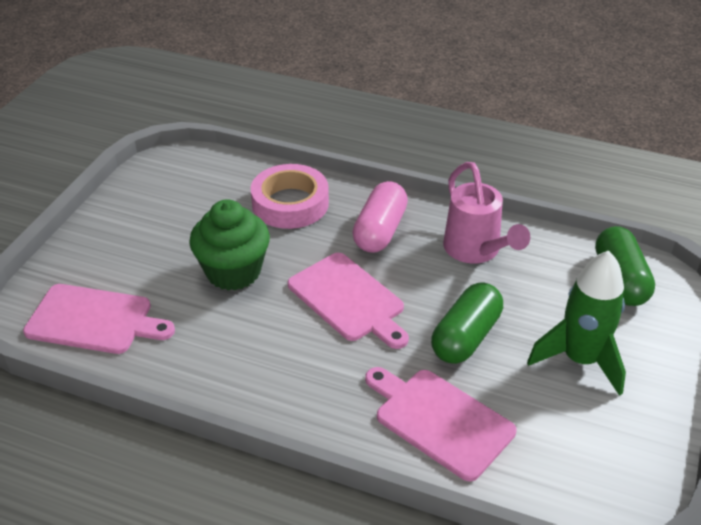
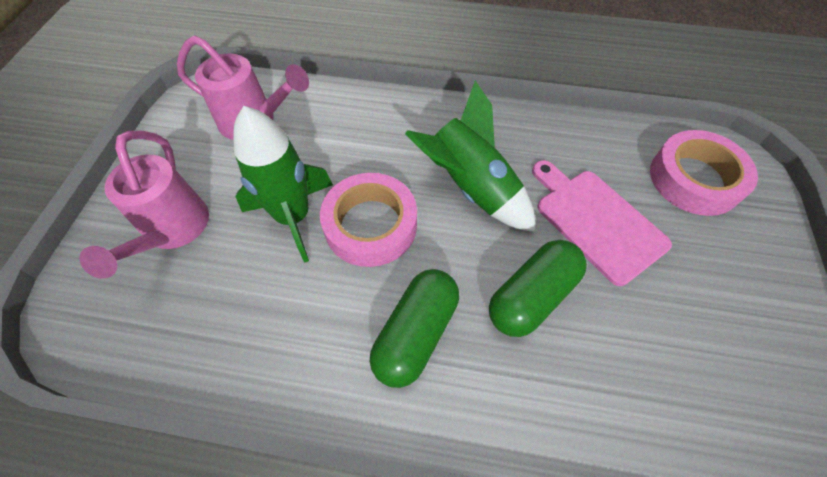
green cupcake: [189,199,270,291] = 1 -> none = 0
green rocket: [527,250,626,396] = 1 -> [233,106,333,263] [405,81,535,232] = 2
pink capsule: [352,181,408,253] = 1 -> none = 0
pink cutting board: [23,284,175,354] [288,253,409,349] [365,367,516,482] = 3 -> [532,160,672,286] = 1
pink tape: [251,164,329,229] = 1 -> [320,173,417,267] [650,130,758,216] = 2
pink watering can: [443,162,530,264] = 1 -> [80,131,209,279] [177,35,309,140] = 2

